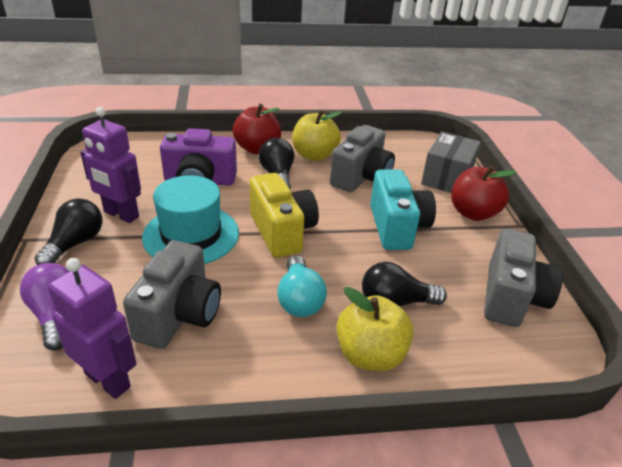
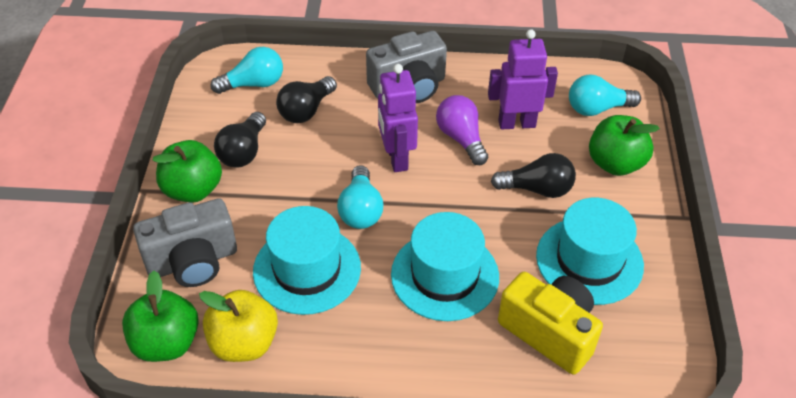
green apple: none = 0 -> [122,271,199,362] [153,140,222,203] [589,115,660,176] = 3
grey box: [421,132,481,193] = 1 -> none = 0
grey camera: [123,240,221,349] [330,125,395,192] [484,229,563,327] = 3 -> [133,198,237,287] [366,31,447,103] = 2
purple camera: [160,128,237,186] = 1 -> none = 0
red apple: [233,104,281,154] [451,165,517,221] = 2 -> none = 0
turquoise camera: [370,170,436,250] = 1 -> none = 0
turquoise hat: [142,175,239,264] = 1 -> [253,206,361,315] [391,212,499,321] [536,198,644,305] = 3
turquoise light bulb: [277,255,327,317] = 1 -> [211,47,283,94] [337,165,383,229] [569,75,641,116] = 3
yellow apple: [292,110,343,161] [336,287,414,371] = 2 -> [199,290,278,362] = 1

